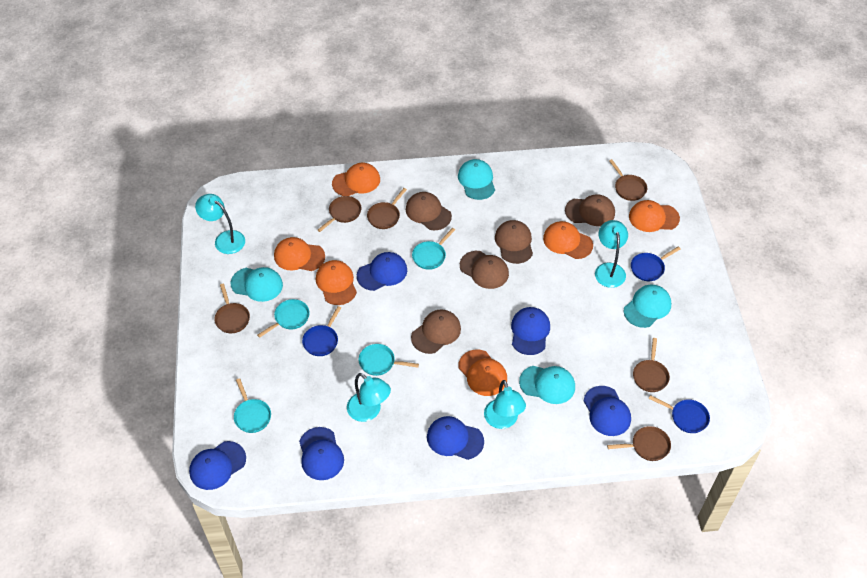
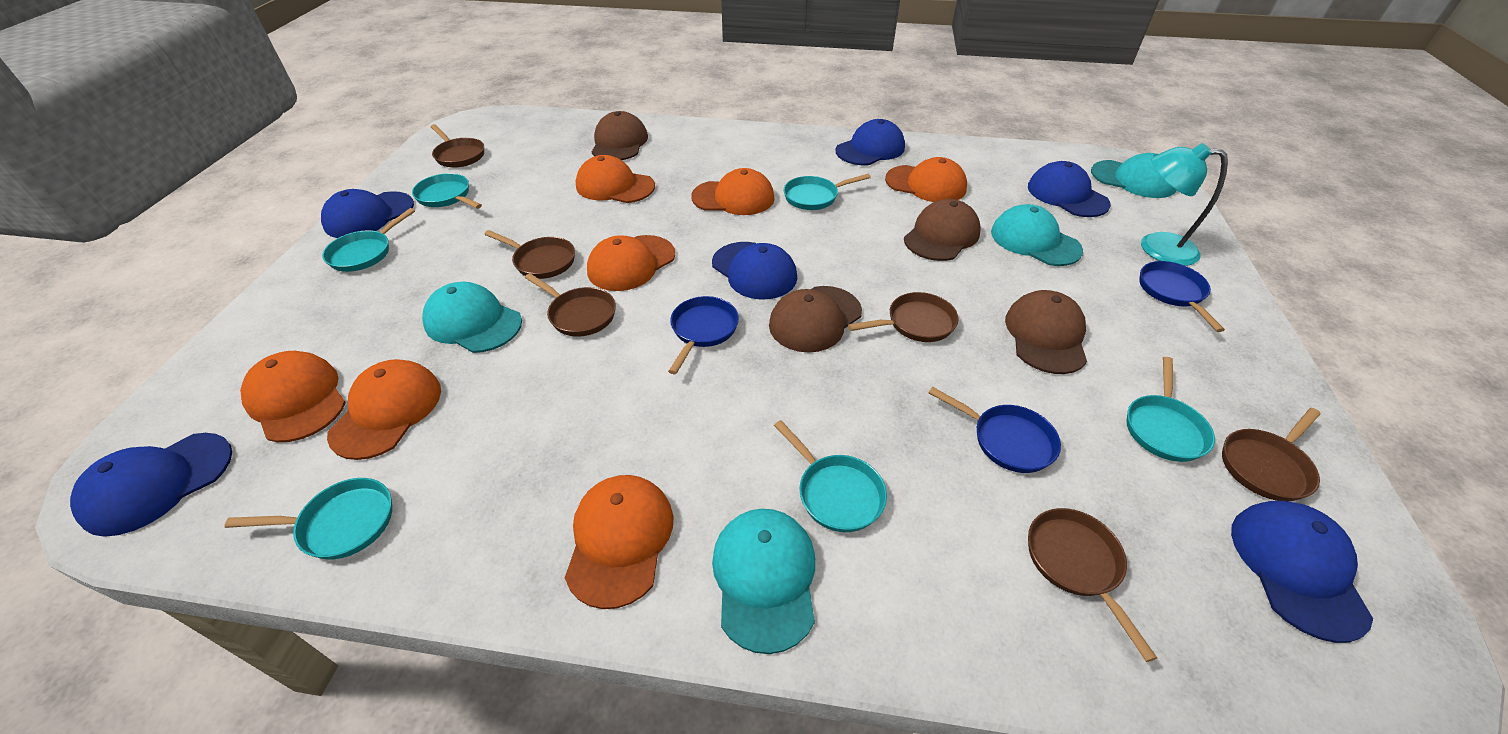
brown cap: [406,192,452,230] [411,309,461,354] [460,251,509,289] [495,220,533,264] [565,194,615,226] = 5 -> [592,111,648,160] [769,286,862,353] [904,199,981,261] [1005,290,1087,374] = 4
orange cap: [274,237,325,271] [316,260,357,305] [332,163,380,196] [458,349,507,396] [543,221,593,259] [629,200,680,232] = 6 -> [240,351,346,442] [327,359,441,460] [565,475,673,609] [576,155,655,203] [587,235,675,291] [691,168,775,215] [885,157,967,202] = 7
turquoise lamp: [195,194,245,254] [347,373,391,422] [484,380,526,429] [595,220,628,288] = 4 -> [1141,143,1228,266] = 1
turquoise pan: [234,378,271,433] [257,299,310,338] [359,344,419,376] [412,228,455,270] = 4 -> [225,478,392,559] [322,208,415,272] [412,173,482,209] [774,420,887,532] [784,174,871,210] [1126,357,1215,462] = 6

